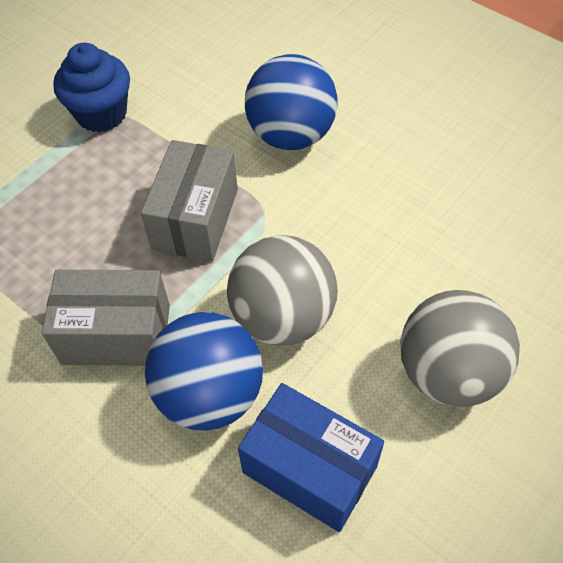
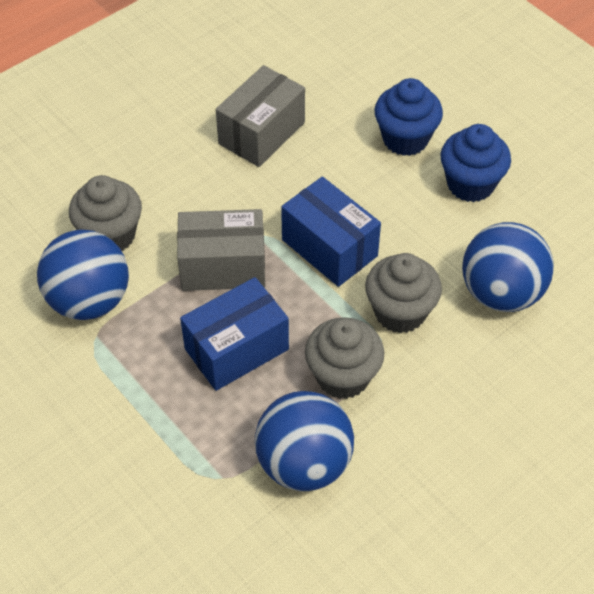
blue ball: [145,312,263,431] [245,54,338,150] = 2 -> [37,230,129,320] [255,391,354,491] [462,222,554,312] = 3
blue box: [238,383,384,532] = 1 -> [180,277,289,391] [281,177,381,287] = 2
blue cupcake: [53,43,130,133] = 1 -> [375,78,443,156] [441,124,511,202] = 2
grey ball: [227,235,338,346] [400,290,520,407] = 2 -> none = 0
grey cupcake: none = 0 -> [69,175,142,251] [305,317,384,399] [365,253,442,333] = 3

